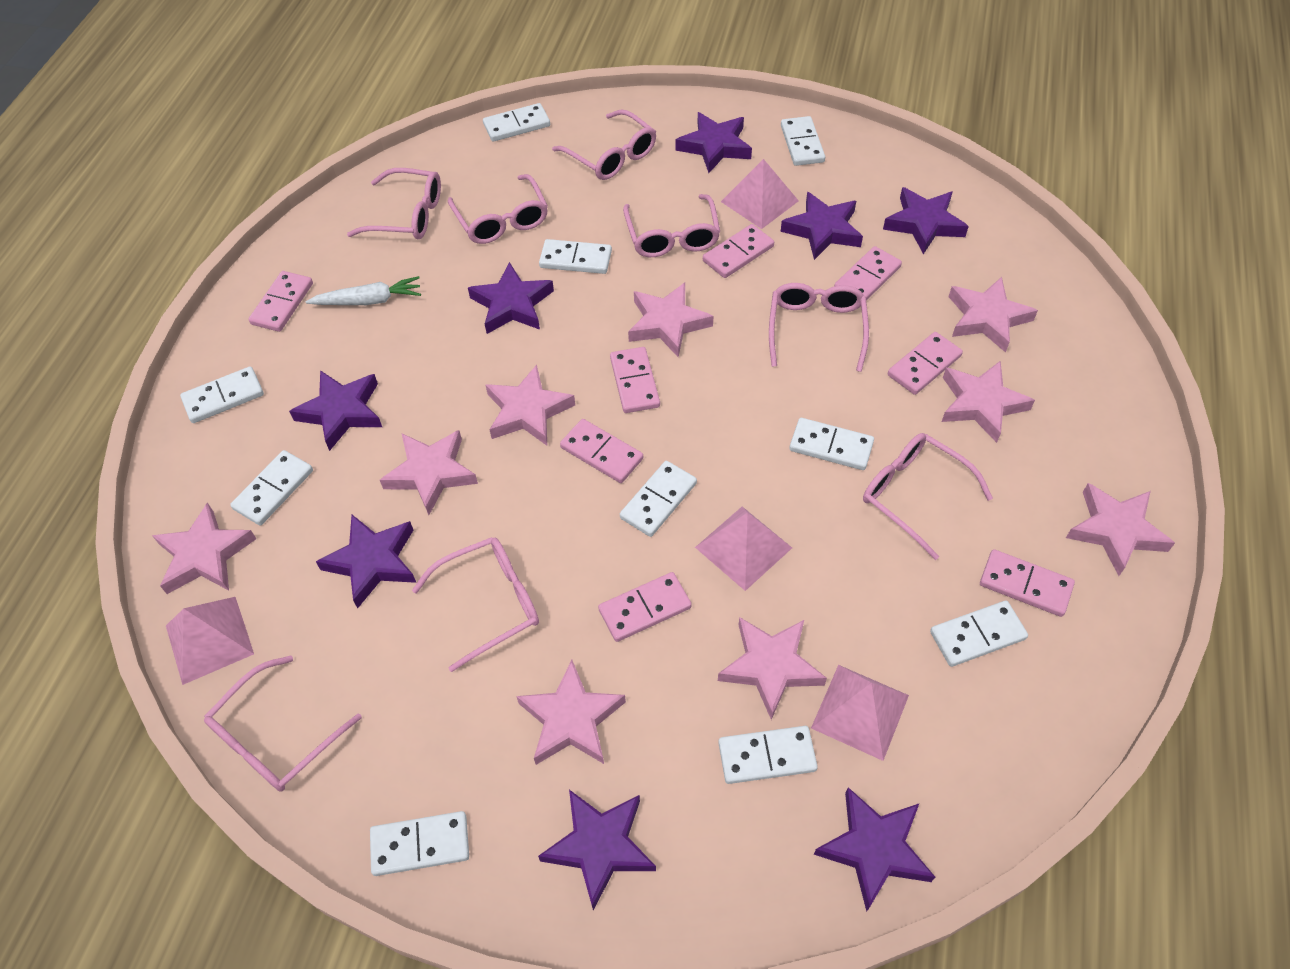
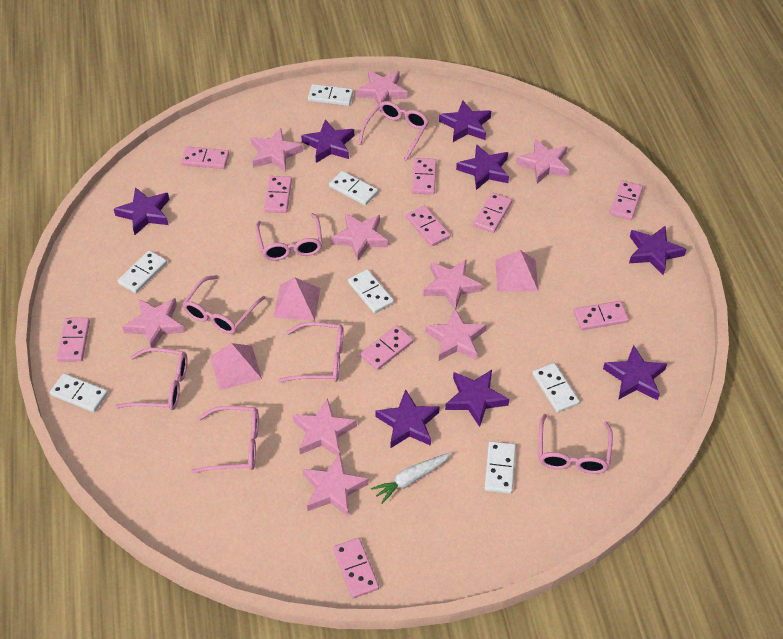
pink domino: [248,271,313,332] [560,419,643,483] [598,572,692,642] [610,347,660,413] [703,224,774,278] [834,246,902,301] [888,332,963,395] [980,549,1075,617] = 8 -> [57,318,90,361] [181,147,229,169] [264,176,292,213] [333,538,379,598] [360,325,413,370] [406,206,451,246] [412,158,437,195] [473,192,512,233] [574,301,629,330] [610,180,643,220] = 10
pink glasses: [204,655,362,791] [347,168,441,239] [412,537,539,672] [448,174,548,244] [552,109,656,180] [623,194,720,257] [769,283,869,372] [863,433,993,560] = 8 -> [115,348,187,410] [182,275,266,334] [191,406,259,473] [255,213,323,261] [278,322,344,382] [358,101,429,161] [539,414,613,474] = 7
pink pyramid: [166,597,254,685] [695,507,792,591] [721,159,799,229] [811,665,909,761] = 4 -> [210,343,262,390] [274,277,321,321] [495,250,538,291] = 3
white domino: [180,366,264,423] [230,450,313,526] [370,811,469,876] [483,103,550,142] [539,239,612,274] [620,461,697,537] [718,726,818,784] [781,116,825,166] [789,418,874,470] [930,600,1028,667] = 10 -> [50,373,108,412] [118,250,167,293] [308,84,354,106] [329,171,378,205] [348,269,394,313] [484,441,516,494] [532,363,580,413] = 7

